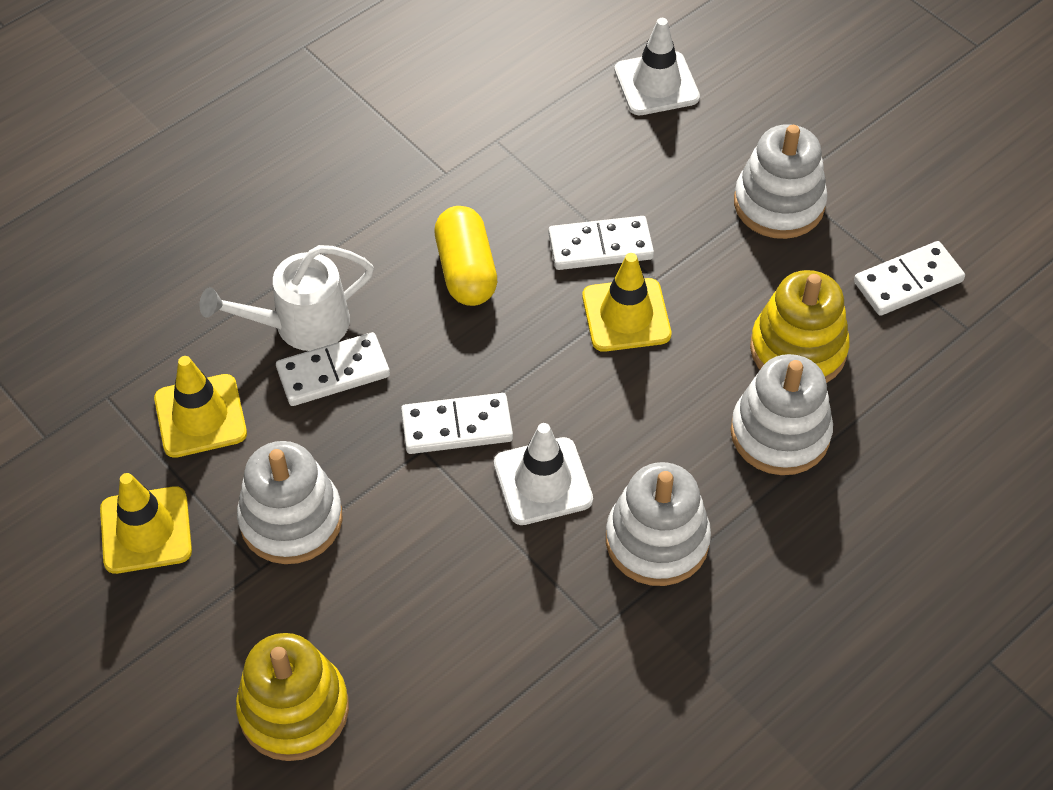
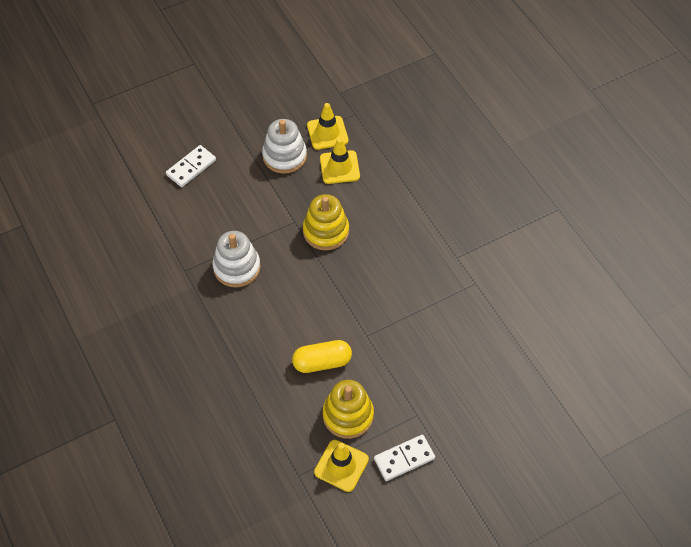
white domino: [276,332,390,406] [401,393,513,454] [548,216,654,270] [854,241,965,316] = 4 -> [166,145,216,187] [374,435,435,481] = 2
white stacking toy: [237,441,342,564] [606,462,711,586] [731,354,833,475] [734,124,828,239] = 4 -> [212,231,261,287] [262,119,307,174] = 2
white traffic cone: [494,423,593,525] [614,18,700,115] = 2 -> none = 0
white watering can: [199,245,374,351] = 1 -> none = 0

